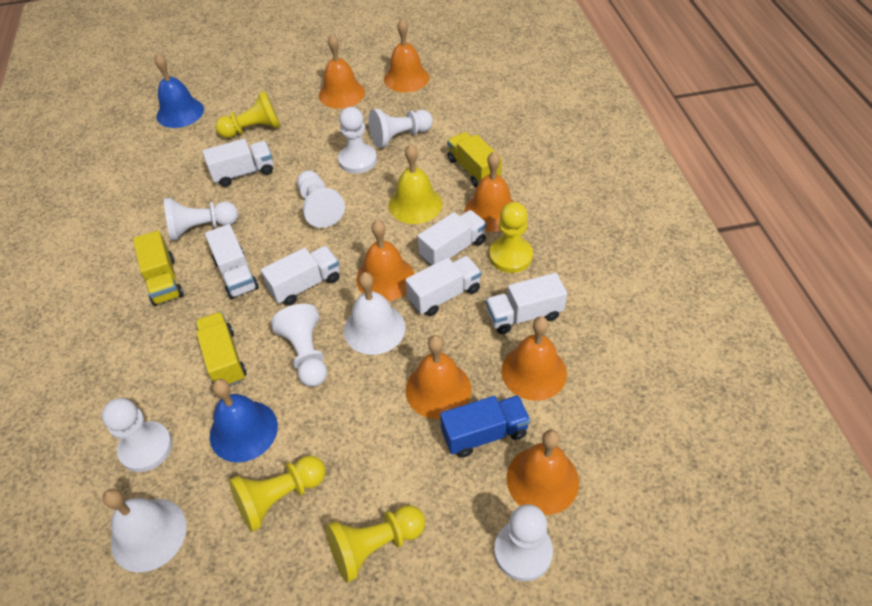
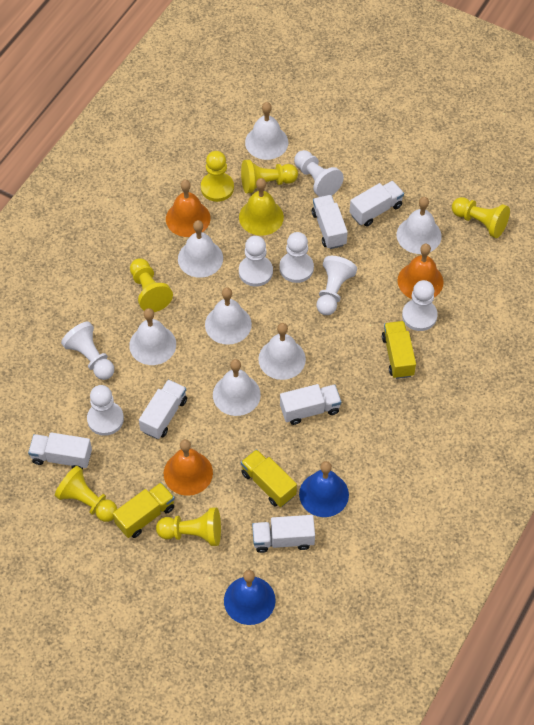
blue truck: [440,395,530,458] = 1 -> none = 0
orange bell: [319,34,365,108] [356,220,414,301] [384,19,429,92] [406,335,472,419] [465,152,514,232] [501,316,567,401] [506,430,579,515] = 7 -> [164,439,213,496] [166,180,210,237] [397,244,443,299] = 3
white bell: [103,489,187,573] [344,272,406,355] = 2 -> [129,308,176,365] [178,220,223,278] [205,287,252,345] [213,359,261,416] [245,102,288,160] [258,323,306,380] [397,197,442,254] = 7
yellow pawn: [215,91,281,138] [229,455,326,532] [326,505,425,583] [489,202,533,273] = 4 -> [55,466,117,522] [130,258,173,312] [156,507,221,546] [201,151,234,202] [241,160,298,193] [452,197,510,238] = 6

